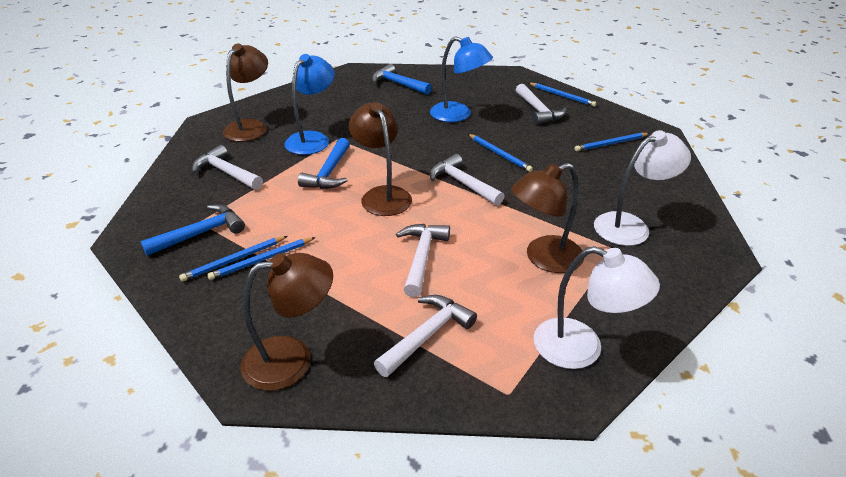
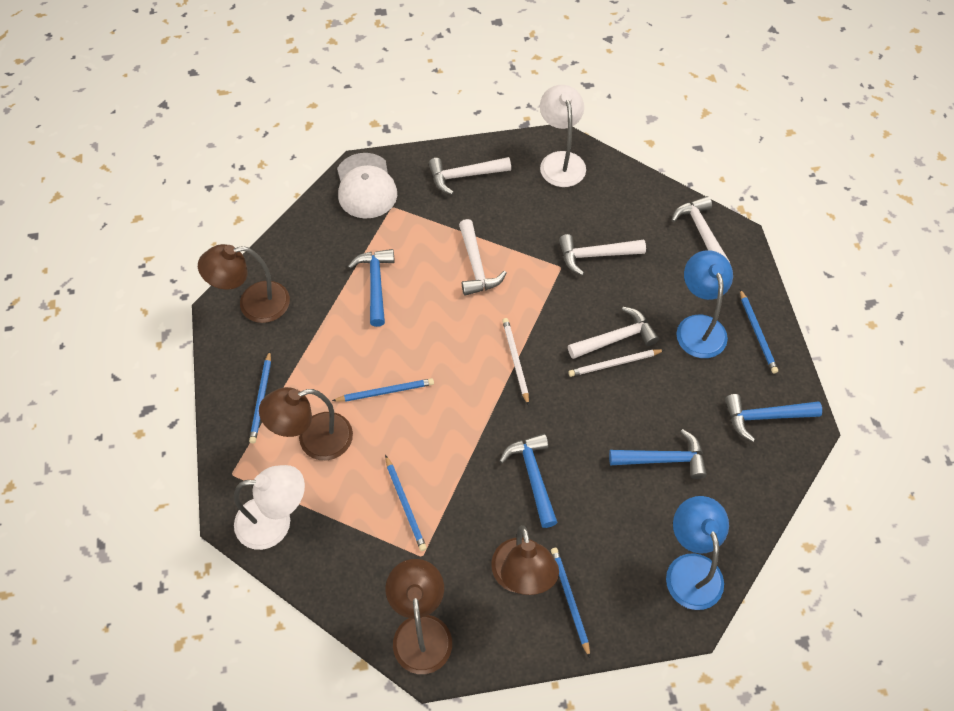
blue hammer: [140,204,245,256] [298,138,350,189] [372,64,432,95] = 3 -> [348,249,395,327] [499,433,558,528] [609,429,707,479] [725,394,822,442] = 4
white cap: none = 0 -> [337,153,397,219] = 1
white pencil: none = 0 -> [502,318,529,406] [568,349,664,377] = 2

